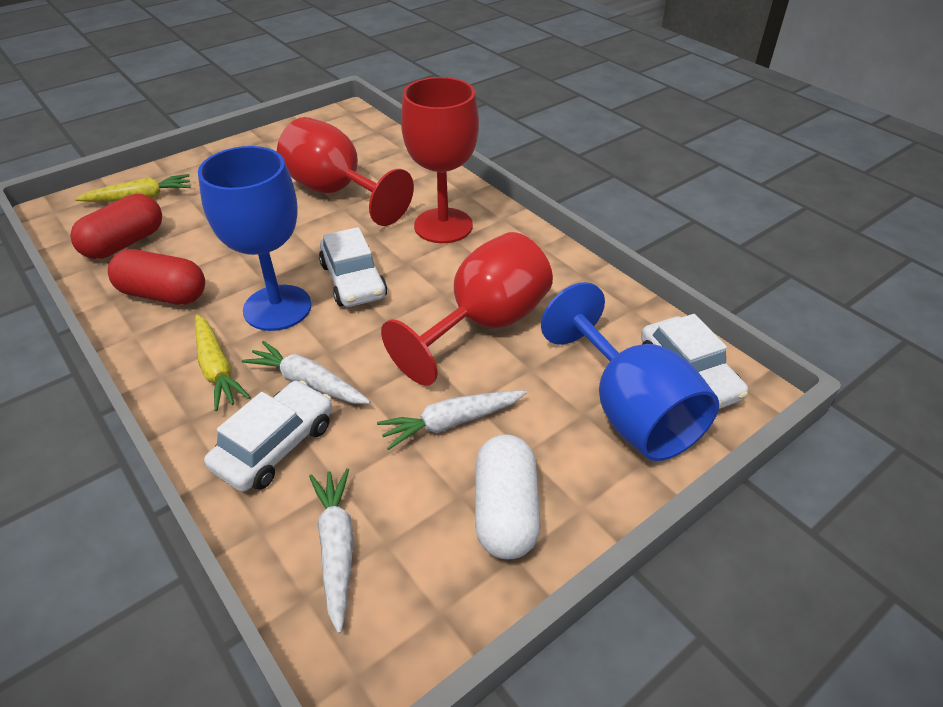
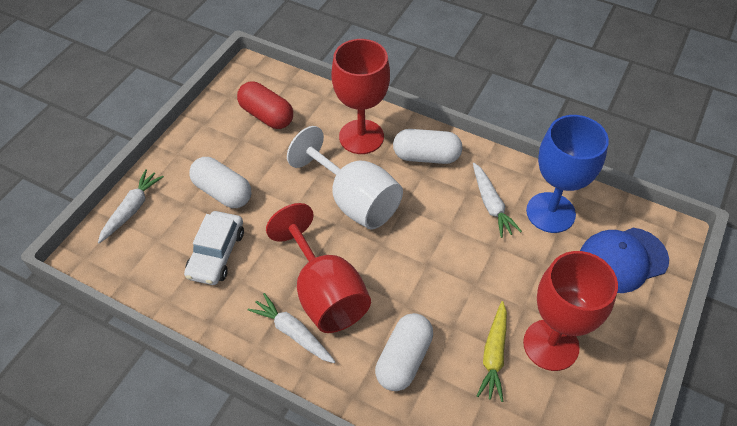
blue cap: none = 0 -> [580,228,669,293] = 1
blue goblet: [198,146,312,331] [541,282,719,461] = 2 -> [526,115,609,233] = 1
red capsule: [70,194,162,259] [108,249,205,305] = 2 -> [237,81,293,129] = 1
white capsule: [475,434,540,559] = 1 -> [189,157,251,208] [375,313,433,391] [393,129,462,164] = 3
white car: [204,380,332,492] [319,227,387,307] [641,314,748,409] = 3 -> [184,211,244,285] = 1
white goblet: none = 0 -> [287,126,403,230] = 1
yellow carrot: [75,174,191,202] [195,314,251,411] = 2 -> [477,301,507,402] = 1

